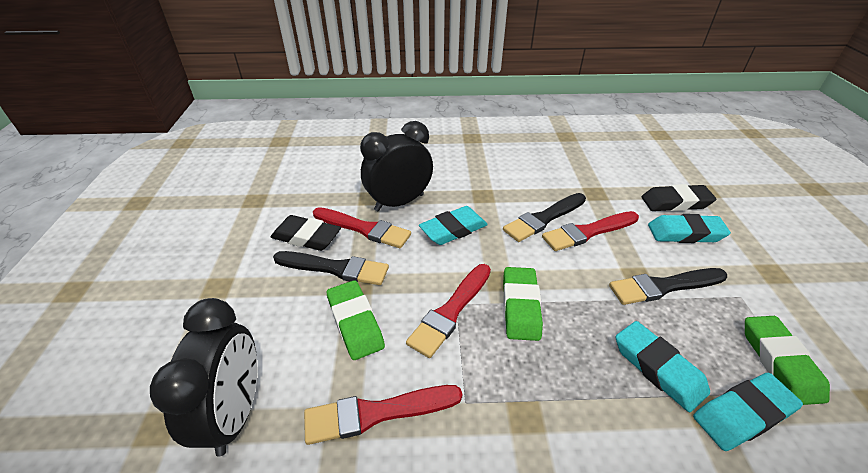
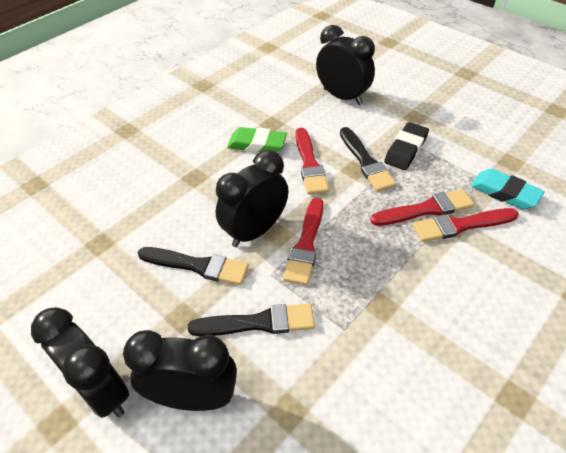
black clock: [150,298,257,456] [360,121,433,212] = 2 -> [31,307,129,418] [123,330,237,411] [216,150,288,247] [316,25,375,105] = 4
black eraser: [271,215,341,251] [642,184,716,211] = 2 -> [384,122,429,170] = 1
green eraser: [327,280,385,360] [503,267,543,341] [745,316,830,405] = 3 -> [227,127,287,153] = 1
turquoise eraser: [419,206,488,245] [616,321,710,412] [648,214,731,243] [693,373,803,451] = 4 -> [470,169,545,209] = 1

